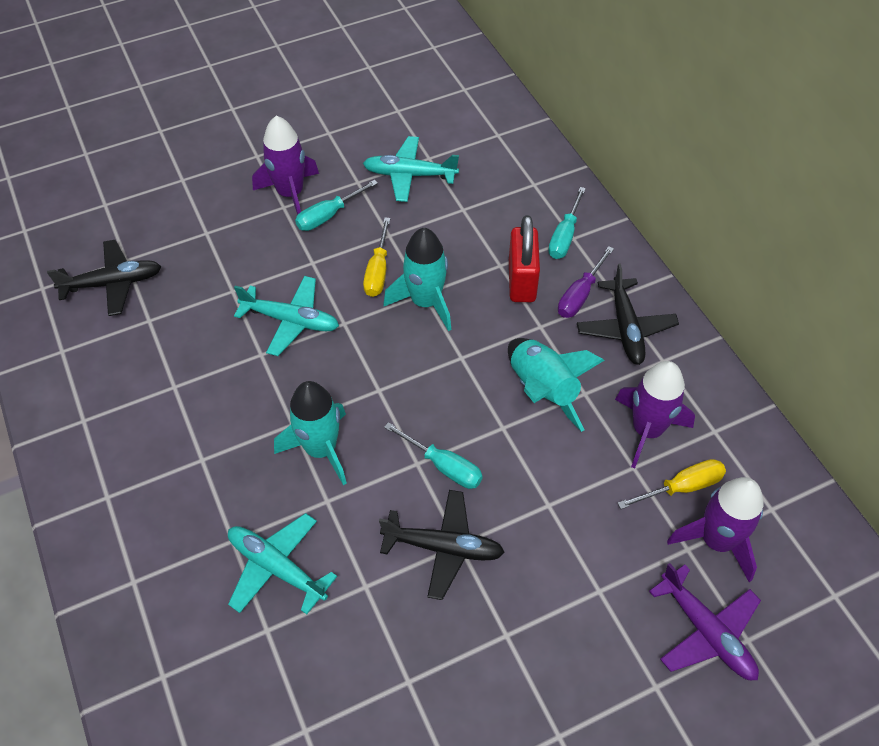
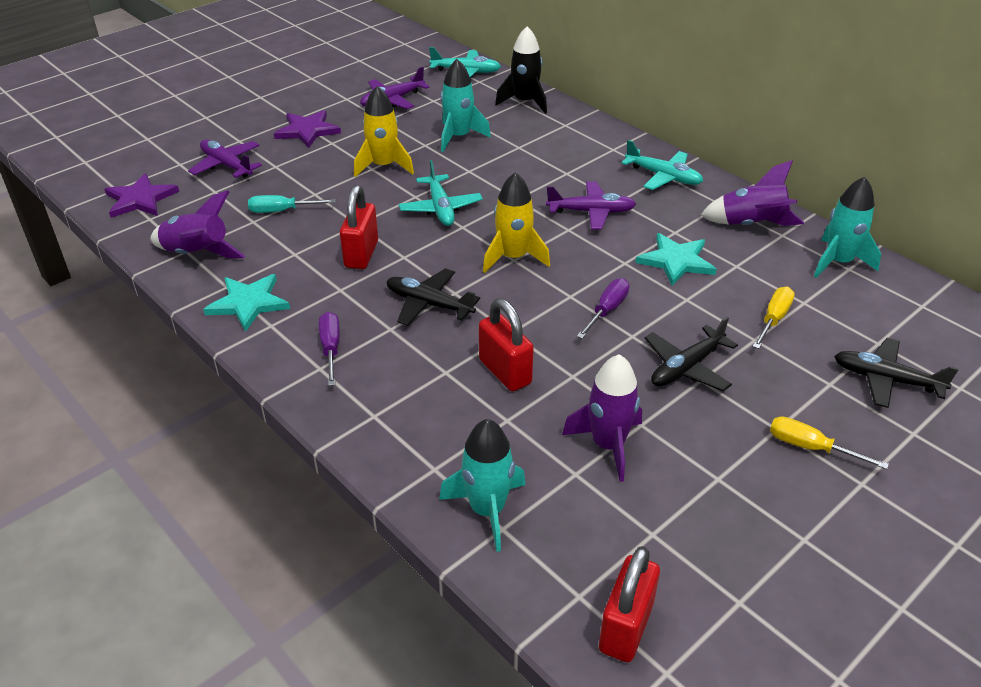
black rocket: none = 0 -> [495,27,547,114] = 1
purple plane: [649,563,761,680] = 1 -> [188,140,262,178] [360,67,430,109] [546,181,636,229] = 3
purple screwdriver: [558,246,614,318] = 1 -> [319,312,340,386] [577,278,629,339] = 2
purple star: none = 0 -> [105,173,179,218] [274,110,341,148] = 2
red padlock: [509,215,540,302] = 1 -> [340,185,378,269] [479,298,534,391] [599,546,660,662] = 3
turquoise screwdriver: [295,180,378,231] [384,422,483,489] [548,187,586,259] = 3 -> [248,195,336,213] = 1
turquoise star: none = 0 -> [203,274,290,332] [635,233,717,286] = 2
yellow rocket: none = 0 -> [354,86,414,177] [483,172,550,273] = 2

